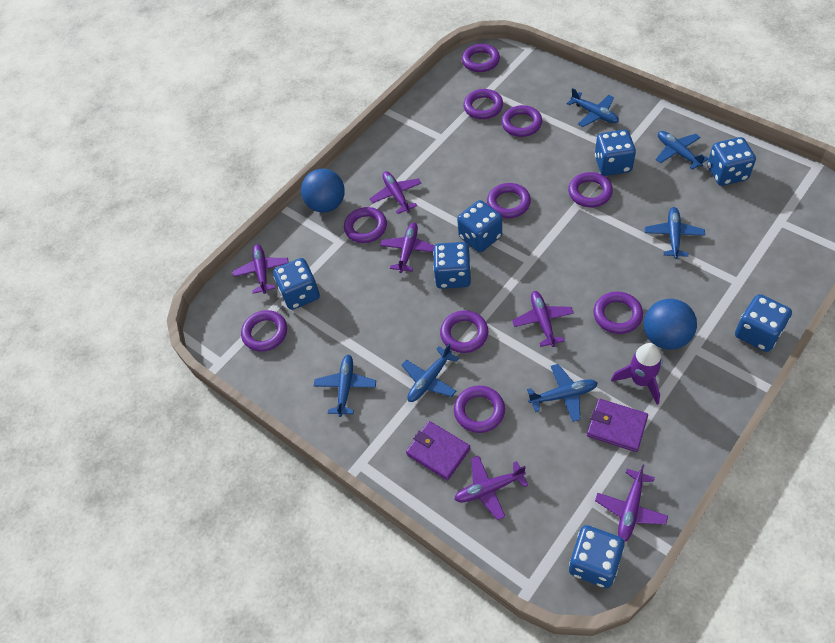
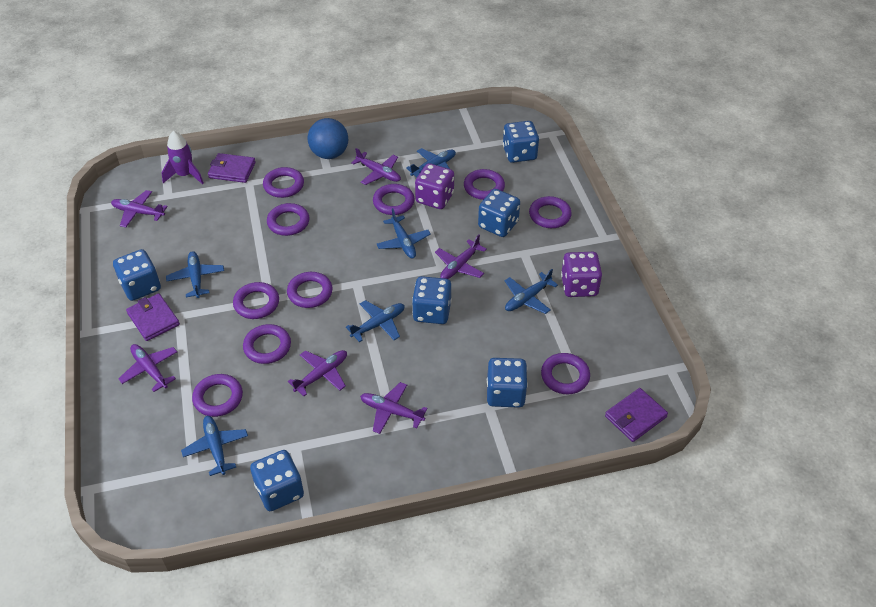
blue ball: [301,169,345,213] [644,299,697,350] = 2 -> [308,118,348,159] = 1
blue dice: [273,258,320,310] [433,242,471,289] [457,200,502,252] [569,525,624,588] [595,130,636,176] [707,137,756,186] [735,294,792,352] = 7 -> [113,249,161,301] [250,450,304,511] [412,276,452,324] [478,189,520,237] [487,358,528,408] [503,121,539,163] = 6
purple dice: none = 0 -> [415,163,454,209] [561,252,602,297] = 2
purple wallet: [406,421,471,480] [587,399,648,452] = 2 -> [126,293,180,341] [208,153,256,183] [605,388,668,442] = 3

